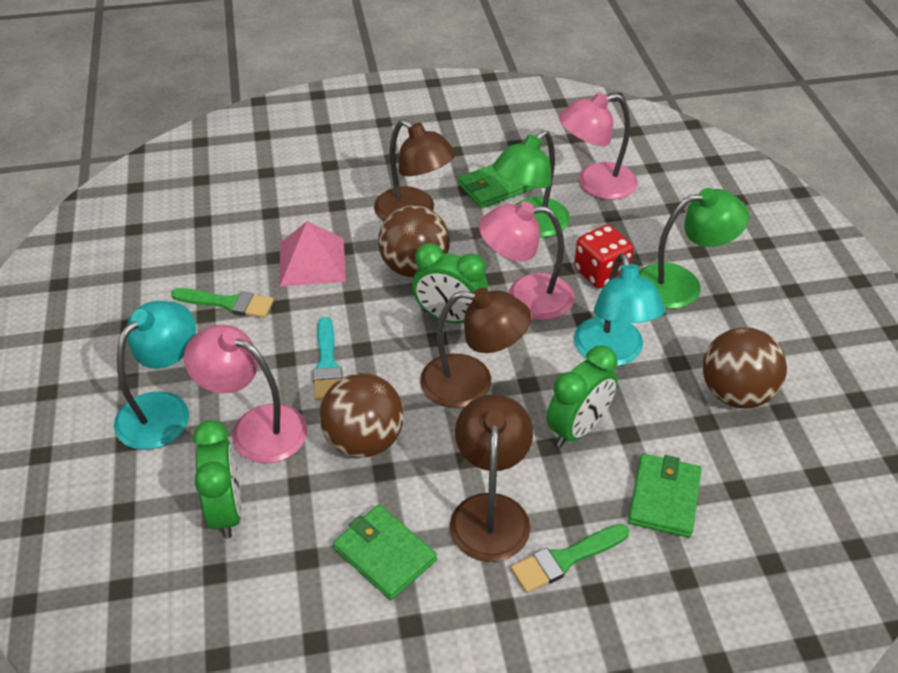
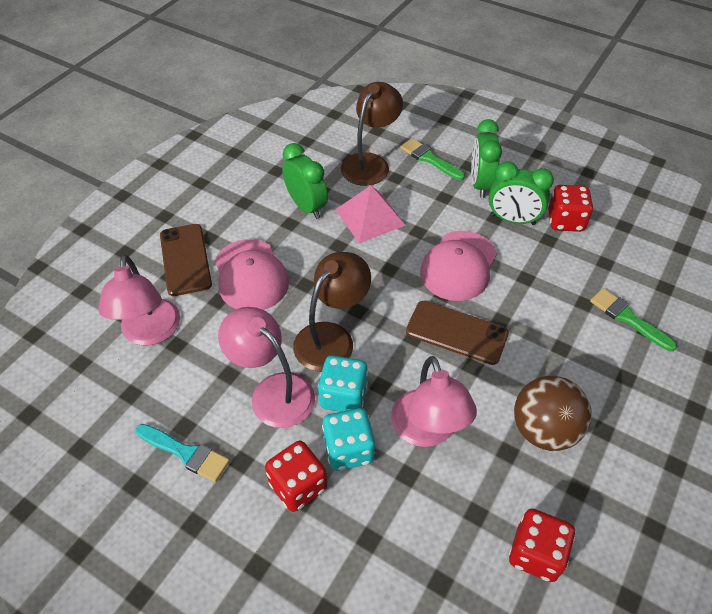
brown ball: [319,373,404,458] [378,206,450,277] [703,327,787,409] = 3 -> [514,376,592,451] = 1
brown lamp: [374,120,456,221] [420,288,531,408] [450,394,533,562] = 3 -> [293,252,371,372] [341,82,403,186] = 2
brown phone: none = 0 -> [160,224,212,296] [406,301,509,365] = 2
green lamp: [493,130,570,238] [639,188,749,309] = 2 -> none = 0
green wallet: [333,505,437,600] [458,164,533,208] [628,454,702,538] = 3 -> none = 0
pink cap: none = 0 -> [215,239,289,310] [420,231,497,301] = 2
red dice: [574,225,634,288] = 1 -> [265,441,327,512] [509,509,575,582] [548,185,593,232] = 3
turquoise dice: none = 0 -> [318,355,368,412] [322,408,375,471] = 2
turquoise lamp: [114,301,196,450] [574,253,665,366] = 2 -> none = 0

